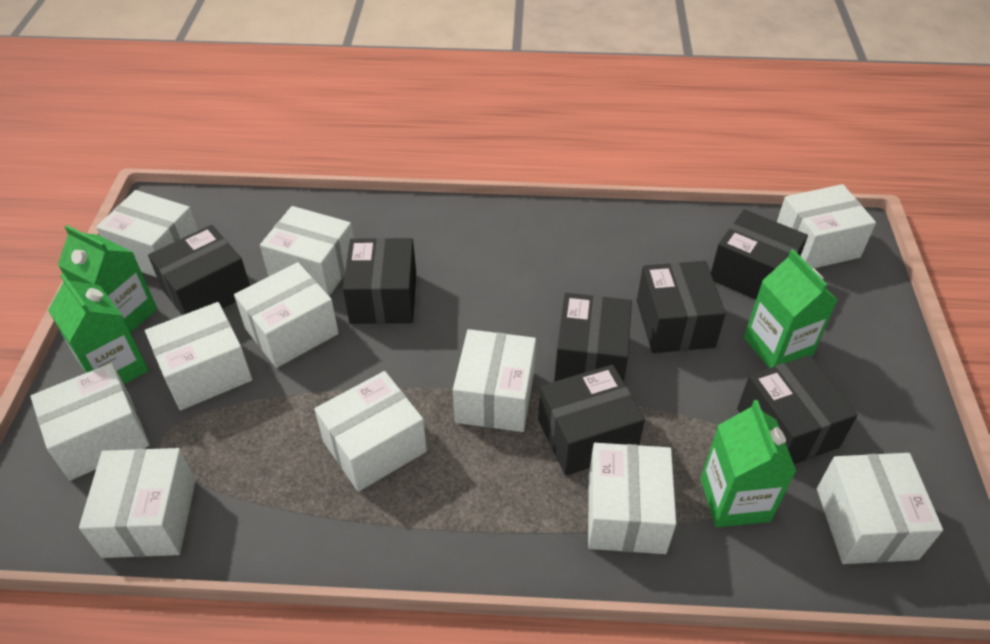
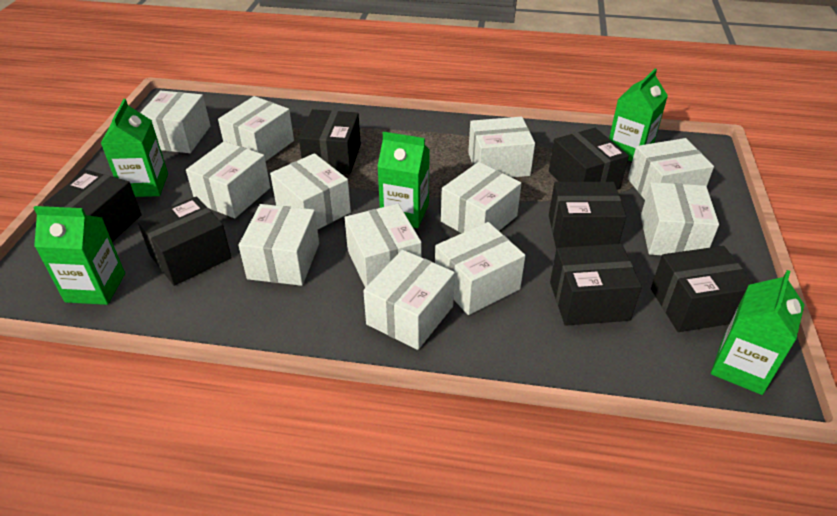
green carton: [48,274,149,384] [58,225,157,333] [700,400,796,527] [744,249,838,368] = 4 -> [34,206,125,305] [101,99,168,197] [377,132,430,228] [609,69,668,162] [711,270,805,395] = 5
white box: [31,363,149,480] [79,448,196,558] [96,190,198,277] [145,302,252,410] [234,262,339,368] [260,206,354,296] [314,371,427,492] [453,329,536,432] [588,443,676,554] [777,184,876,269] [817,453,943,564] = 11 -> [140,91,211,153] [186,141,270,218] [218,96,294,161] [238,204,319,286] [270,153,351,230] [345,204,422,288] [363,250,455,350] [435,222,525,315] [441,162,522,233] [468,117,535,178] [628,138,714,200] [641,182,719,255] = 12

